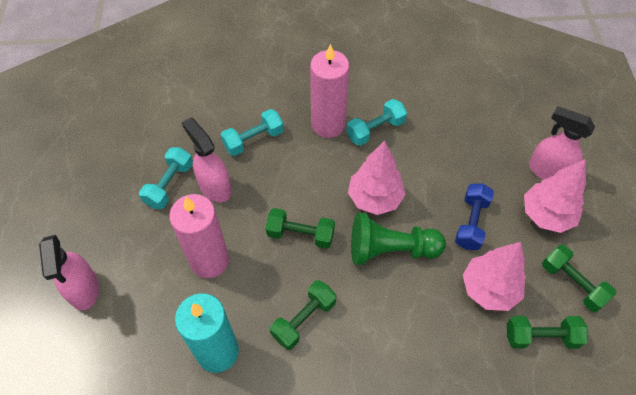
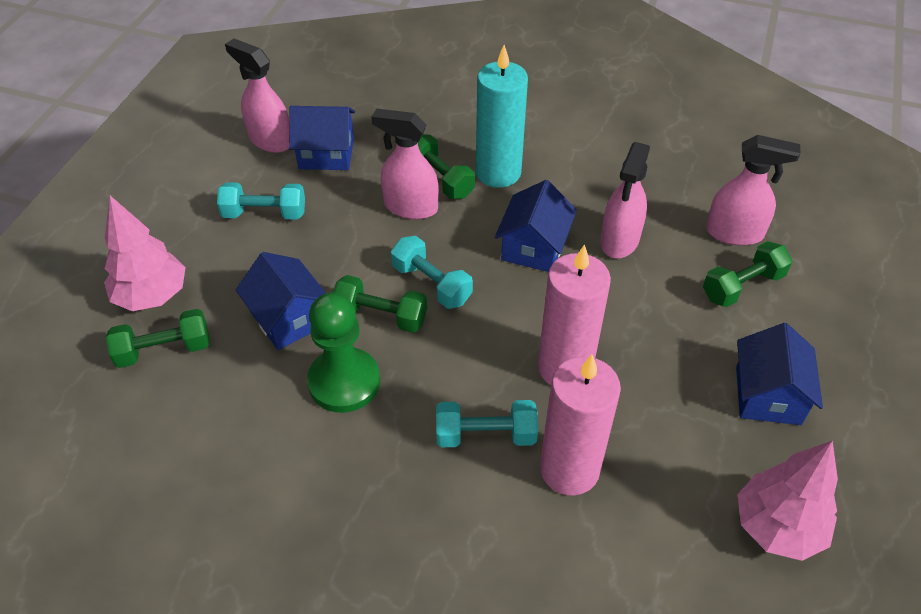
blue dumbbell: [455,183,494,250] = 1 -> none = 0
blue house: none = 0 -> [236,252,326,350] [289,106,355,170] [495,180,577,272] [736,323,823,425] = 4
pink spray bottle: [39,235,99,310] [182,118,232,203] [529,106,595,180] = 3 -> [225,39,289,153] [371,108,439,219] [600,142,650,258] [706,135,800,246] = 4
pink tree: [348,141,406,215] [463,242,526,311] [524,160,586,233] = 3 -> [104,196,186,311] [737,441,838,561] = 2

